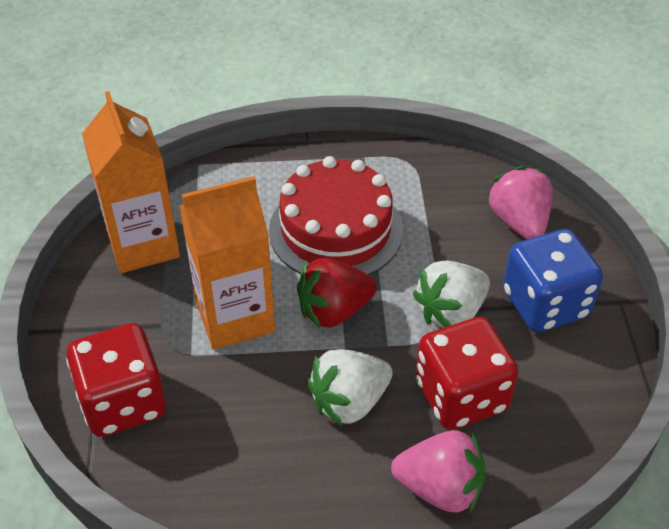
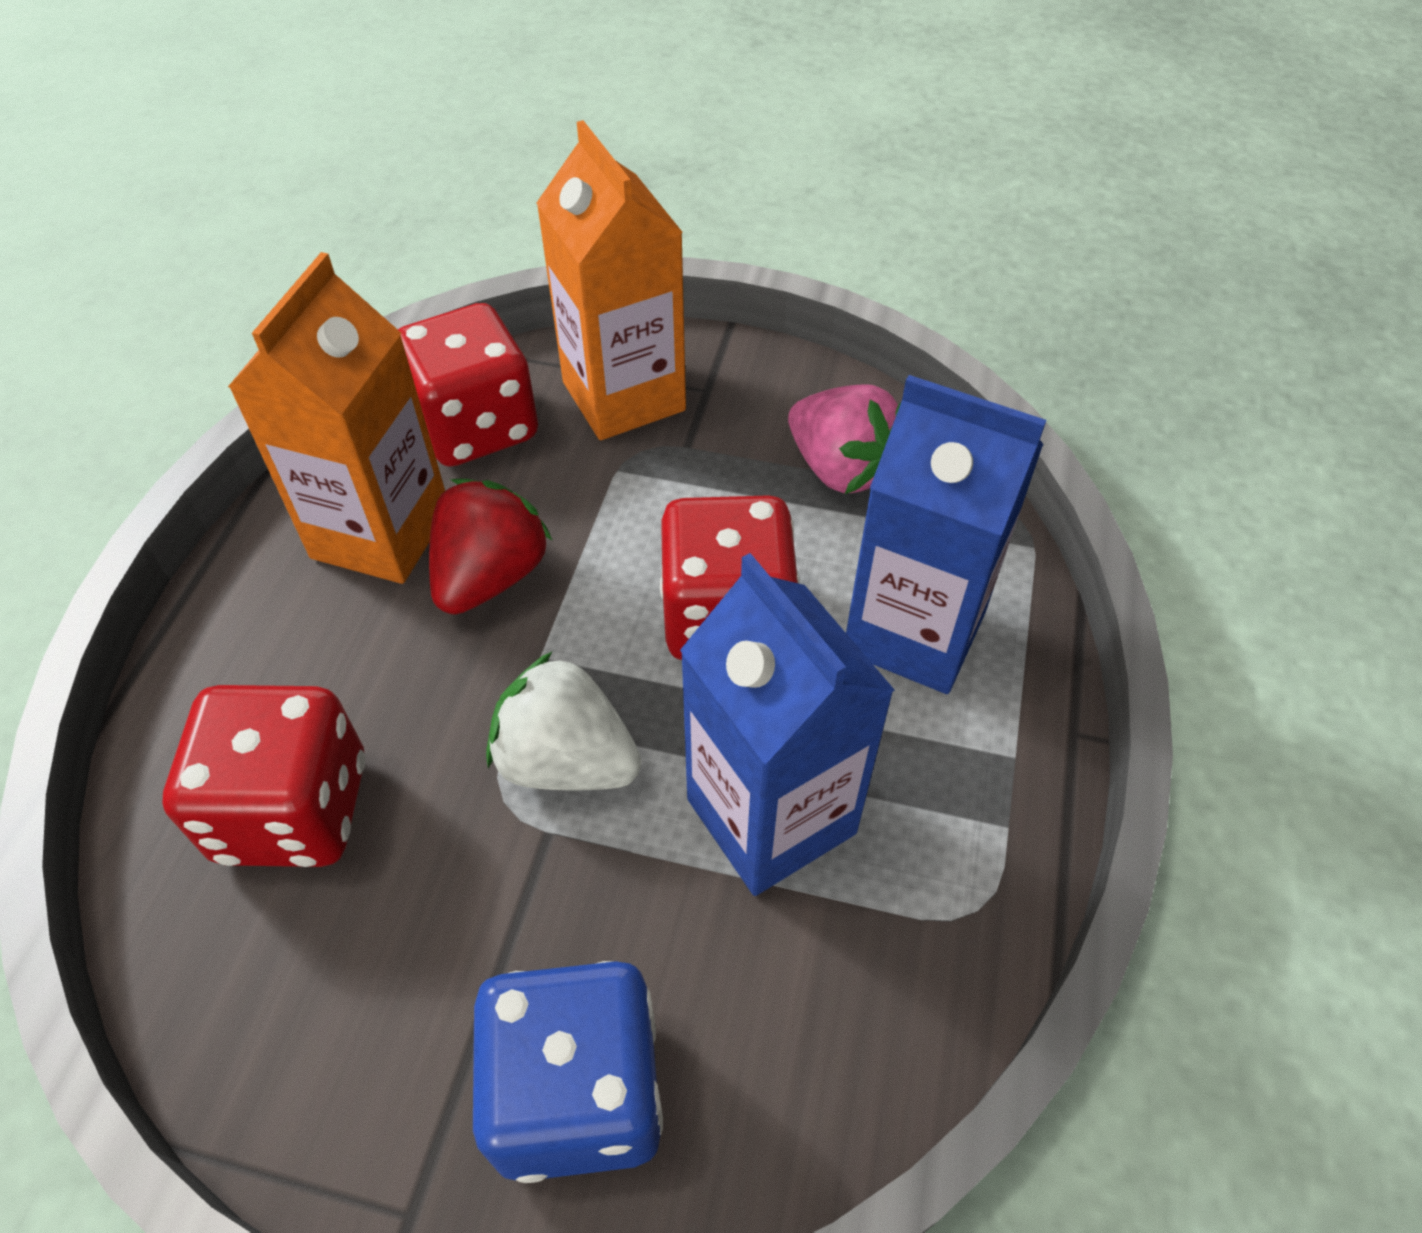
blue carton: none = 0 -> [680,553,895,896] [846,375,1046,694] = 2
pink strawberry: [391,430,486,514] [487,166,553,239] = 2 -> [788,384,901,494] = 1
red cake: [269,156,403,275] = 1 -> none = 0
red dice: [66,323,166,437] [416,317,518,430] = 2 -> [163,685,365,867] [398,303,538,467] [660,495,800,660] = 3
white strawberry: [307,349,393,427] [413,261,490,328] = 2 -> [486,651,641,791] = 1

